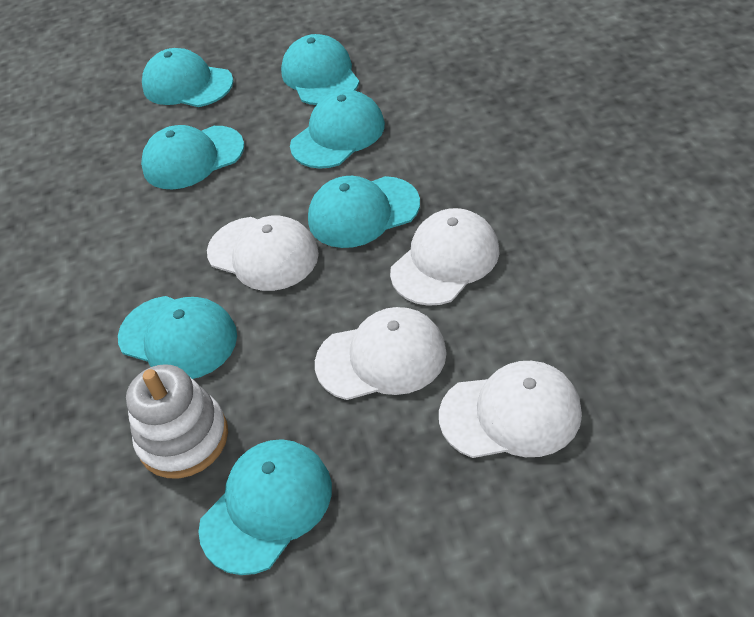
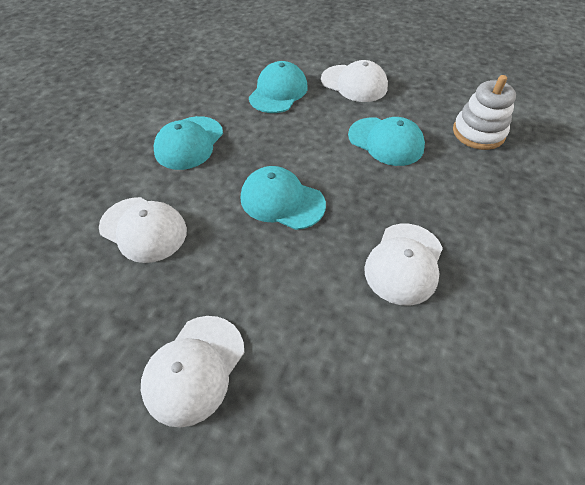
turquoise cap: [118,296,237,379] [141,125,244,190] [142,48,233,107] [198,439,332,575] [281,34,359,105] [290,90,385,169] [308,176,420,248] = 7 -> [154,116,223,170] [240,166,326,230] [249,61,308,113] [348,117,425,166] = 4

